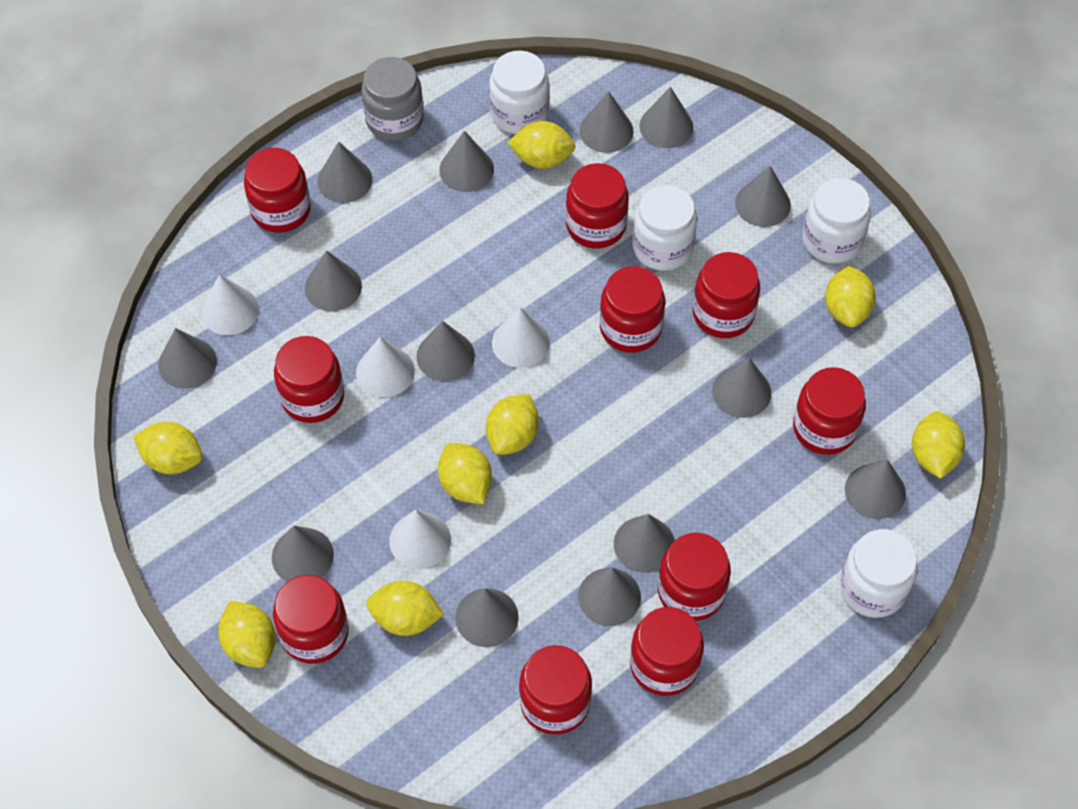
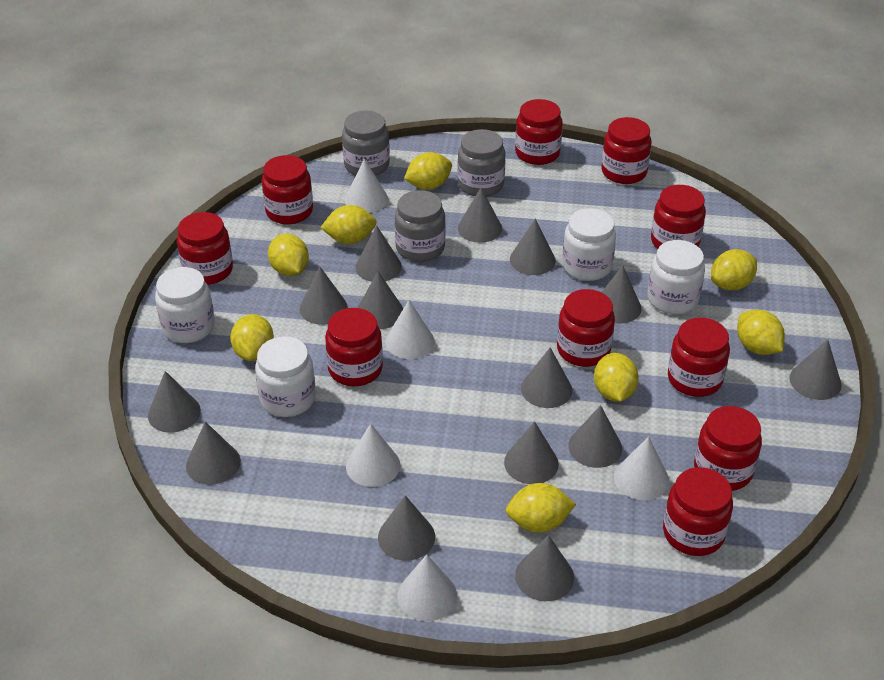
grey jar: [361,57,424,141] = 1 -> [342,111,390,176] [395,190,446,262] [458,129,505,197] = 3
white cone: [201,275,259,335] [356,337,415,397] [389,510,451,569] [492,307,550,368] = 4 -> [345,159,388,213] [346,424,400,487] [385,300,435,359] [398,554,457,621] [614,437,669,500] = 5

